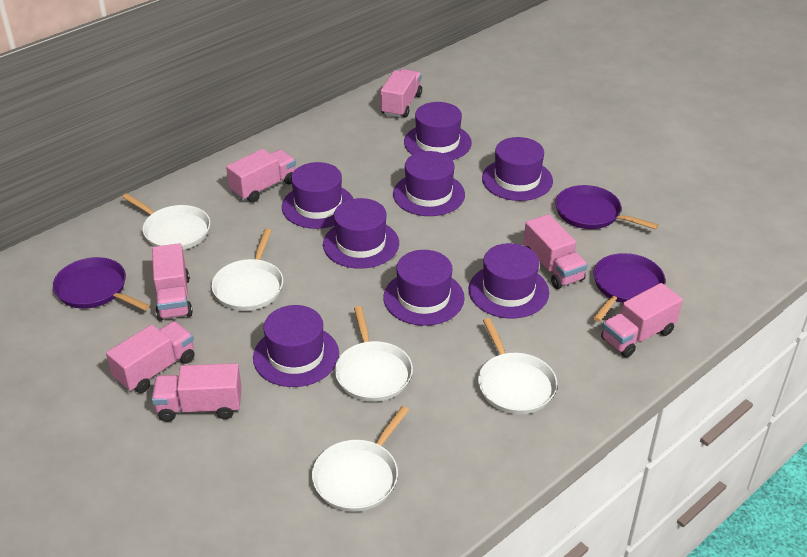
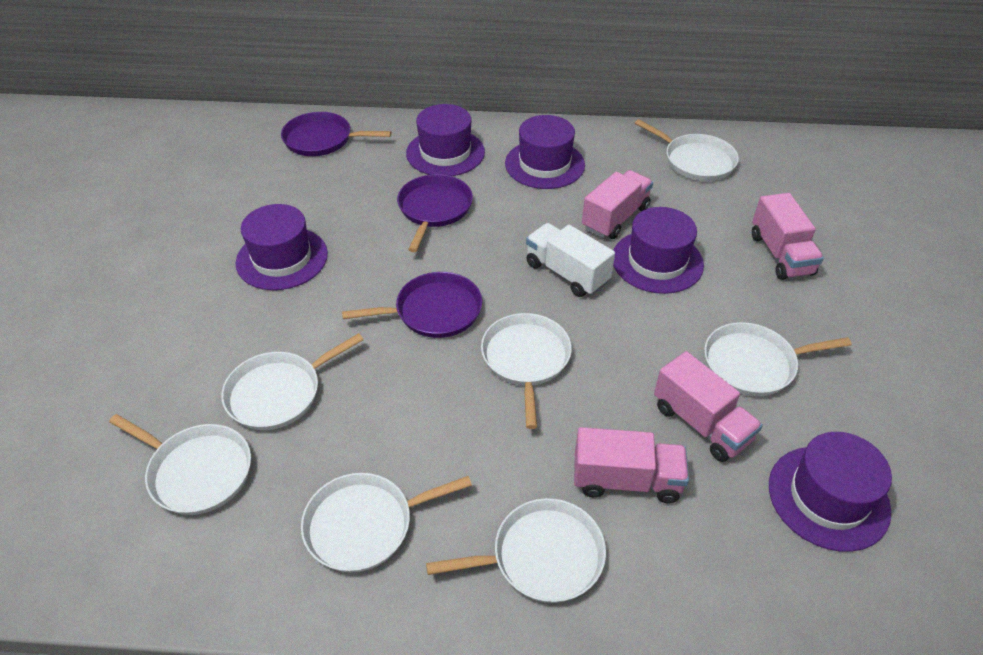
pink truck: [106,321,195,393] [152,243,193,321] [152,363,242,422] [226,149,296,203] [380,69,422,118] [524,214,588,289] [601,283,683,357] = 7 -> [574,427,689,503] [582,170,653,239] [654,351,763,462] [752,193,824,280] = 4
purple hat: [253,305,339,387] [282,162,353,229] [323,198,399,269] [383,250,465,326] [393,151,465,216] [404,102,472,160] [469,243,549,318] [482,137,553,201] = 8 -> [236,204,328,290] [406,104,485,176] [505,115,585,189] [613,207,704,294] [769,432,892,552] = 5
white pan: [122,193,210,250] [211,229,283,311] [312,406,409,512] [335,306,413,402] [478,318,557,414] = 5 -> [109,414,251,515] [221,333,364,430] [301,473,472,572] [426,498,606,603] [481,313,572,429] [635,119,739,181] [704,322,852,396] = 7
white truck: none = 0 -> [526,223,615,297] = 1

